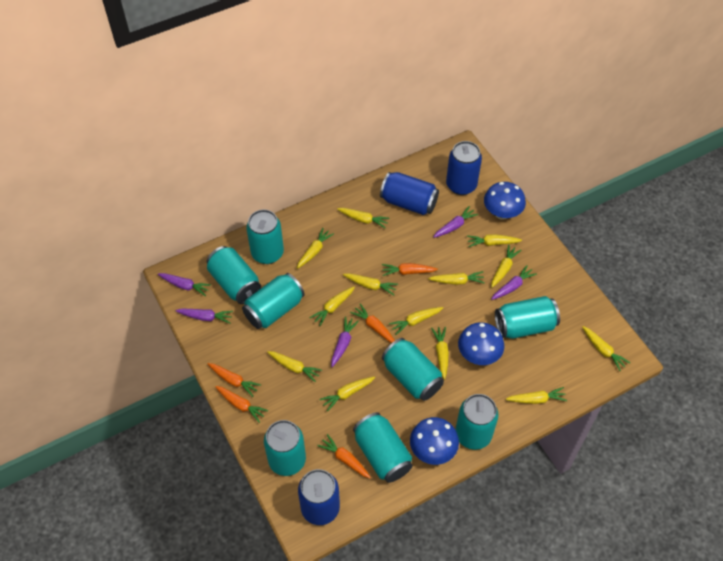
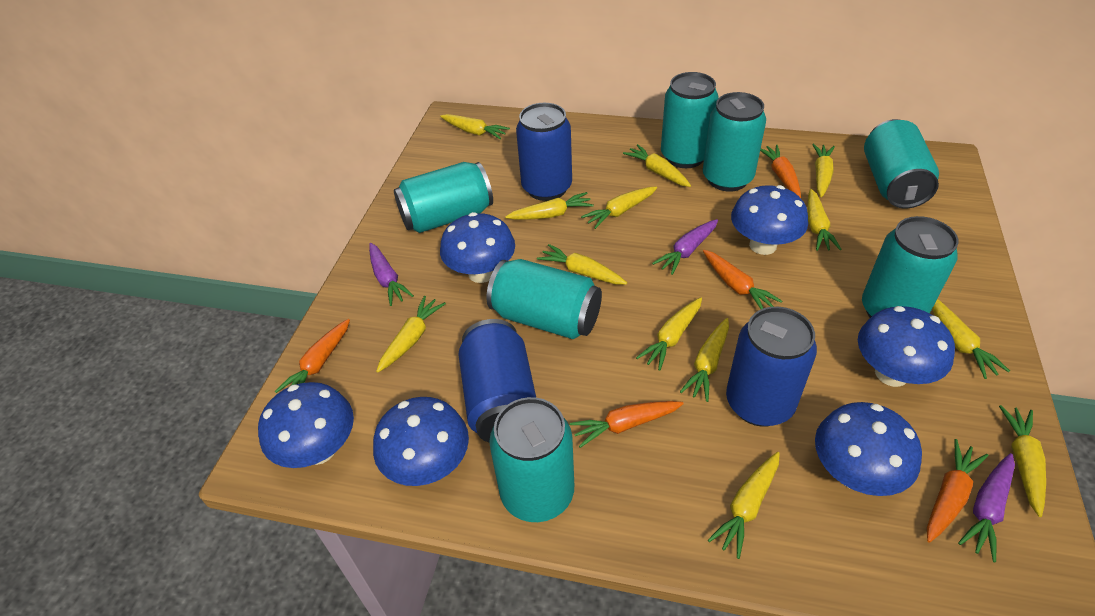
blue mushroom: [410,417,459,465] [458,322,504,365] [484,182,526,220] = 3 -> [258,382,354,468] [373,397,469,486] [440,212,515,283] [731,185,808,255] [815,402,922,496] [858,306,955,387] = 6
purple carrot: [158,273,211,296] [175,308,233,324] [331,316,359,367] [433,206,478,238] [491,265,537,300] = 5 -> [369,243,414,306] [652,219,718,275] [958,453,1015,562] = 3
turquoise can: [207,246,261,304] [242,273,305,329] [246,210,284,264] [264,420,306,476] [353,412,413,483] [382,338,444,401] [455,394,498,450] [495,296,560,339] = 8 -> [394,162,493,233] [487,259,602,339] [489,397,574,522] [661,72,718,168] [703,92,766,192] [862,216,959,318] [864,119,939,208] = 7

